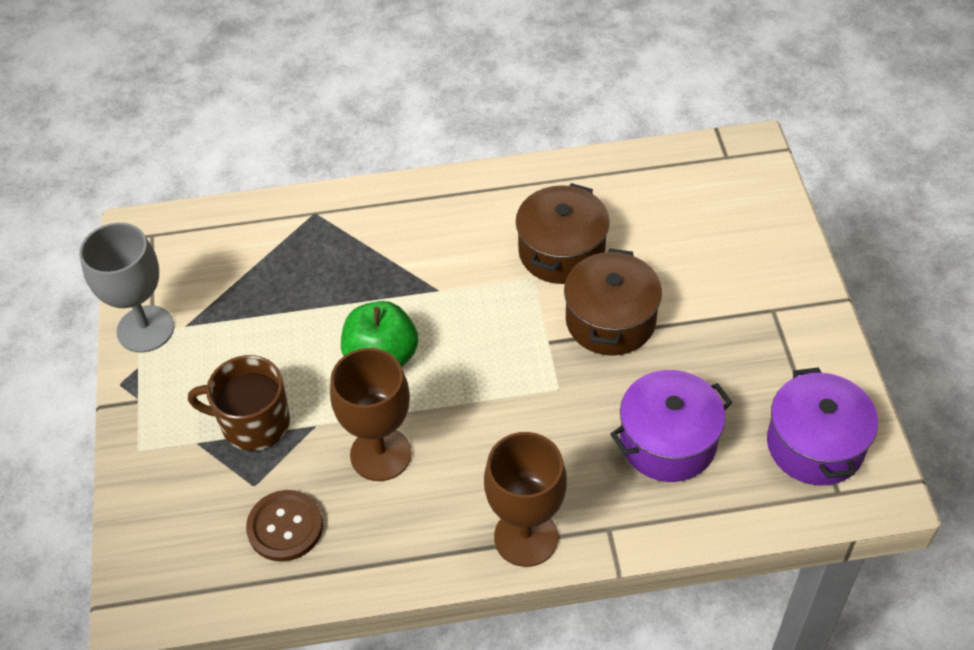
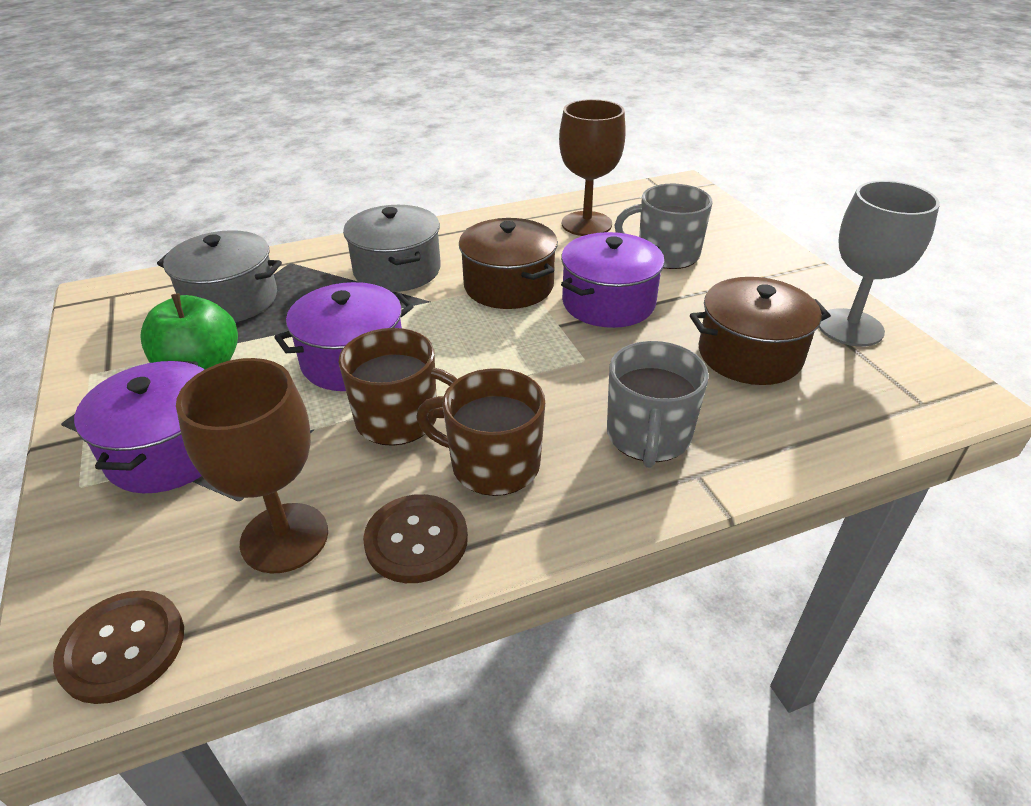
brown button: [246,490,323,562] = 1 -> [53,590,184,704] [363,494,468,583] = 2
brown mug: [188,355,290,451] = 1 -> [339,328,457,446] [416,368,545,496] = 2
grey mug: none = 0 -> [607,341,709,468] [614,184,713,269] = 2
grey pot: none = 0 -> [157,230,282,322] [343,205,441,292] = 2
purple pot: [610,370,733,482] [767,367,878,486] = 2 -> [74,361,204,493] [274,282,414,391] [561,232,665,328] = 3

